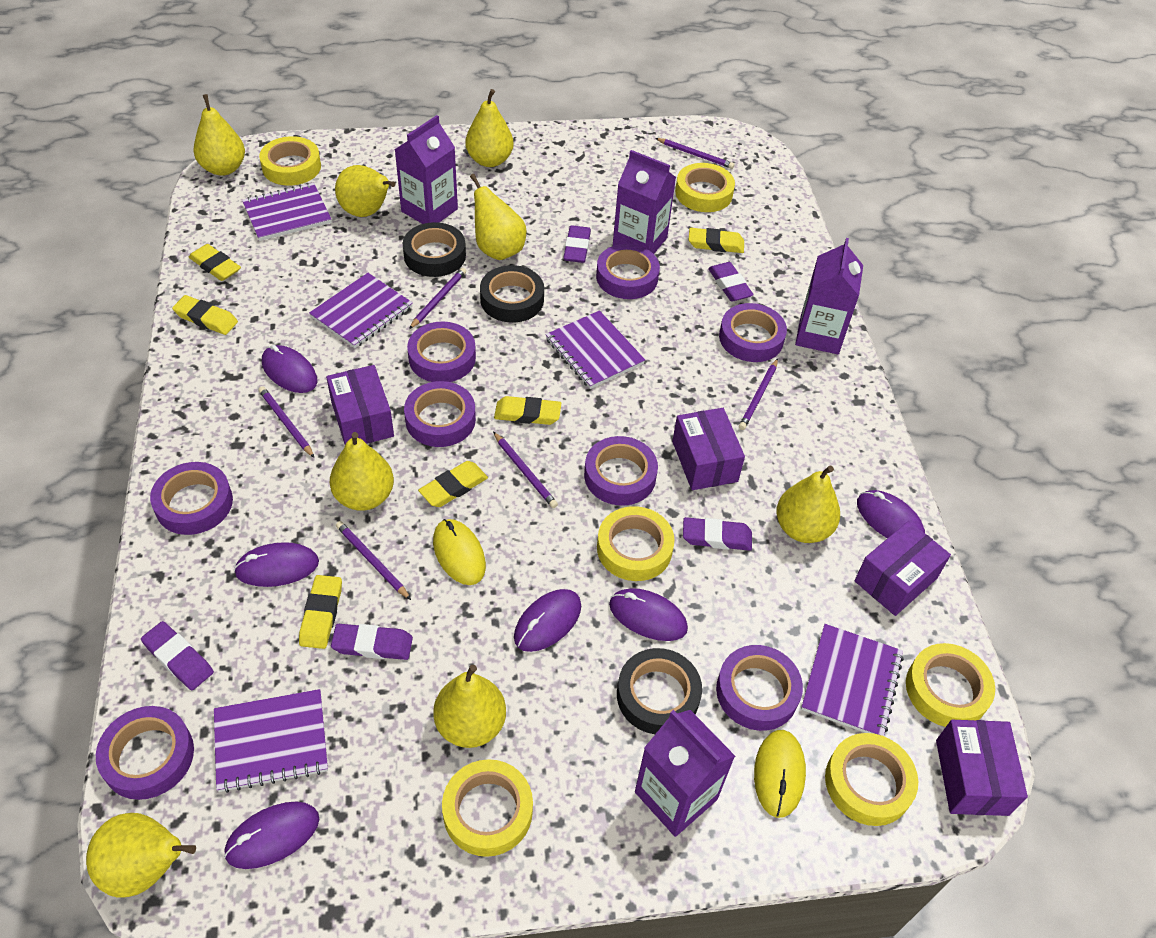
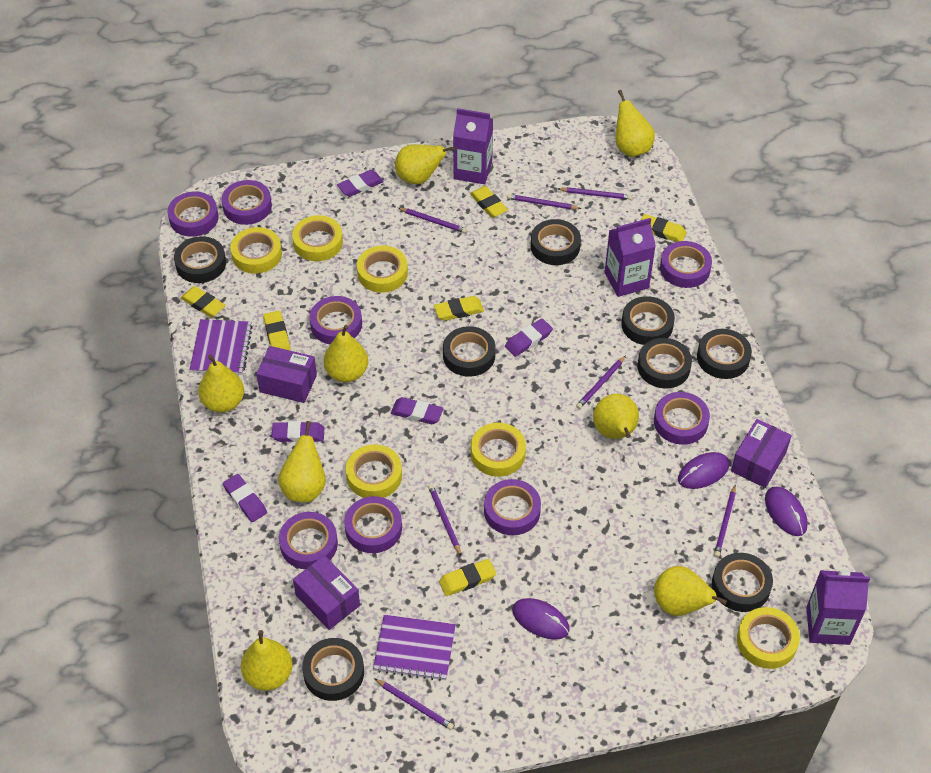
black tape: [403,222,466,277] [480,265,544,323] [617,648,702,734] = 3 -> [174,236,226,283] [302,638,364,701] [443,326,495,377] [531,219,581,265] [621,296,675,345] [638,338,692,388] [697,329,752,379] [712,553,773,612] = 8
purple box: [326,365,394,445] [672,408,745,490] [854,521,951,616] [936,720,1028,816] = 4 -> [256,346,317,403] [293,555,360,630] [731,419,792,488] = 3
purple carton: [395,115,458,224] [613,150,676,254] [635,710,735,837] [795,238,863,354] = 4 -> [453,108,493,184] [605,218,656,297] [806,569,870,645] = 3
purple mouse: [224,801,319,869] [234,542,319,587] [262,345,318,393] [514,589,581,652] [609,588,688,641] [857,490,925,538] = 6 -> [512,598,570,640] [678,452,729,489] [765,487,808,536] = 3
purple notebook: [214,689,328,793] [242,183,332,241] [309,273,413,348] [546,310,645,389] [801,624,904,736] = 5 -> [189,319,253,375] [373,615,456,681] = 2
purple pencil: [258,386,314,458] [336,521,411,600] [409,268,466,329] [493,432,558,508] [655,138,734,169] [739,359,778,430] = 6 -> [374,678,454,730] [398,208,467,233] [428,484,461,556] [507,194,581,210] [558,187,632,200] [576,355,626,409] [714,484,736,557] = 7
yellow mouse: [433,519,486,585] [754,730,806,818] = 2 -> none = 0

